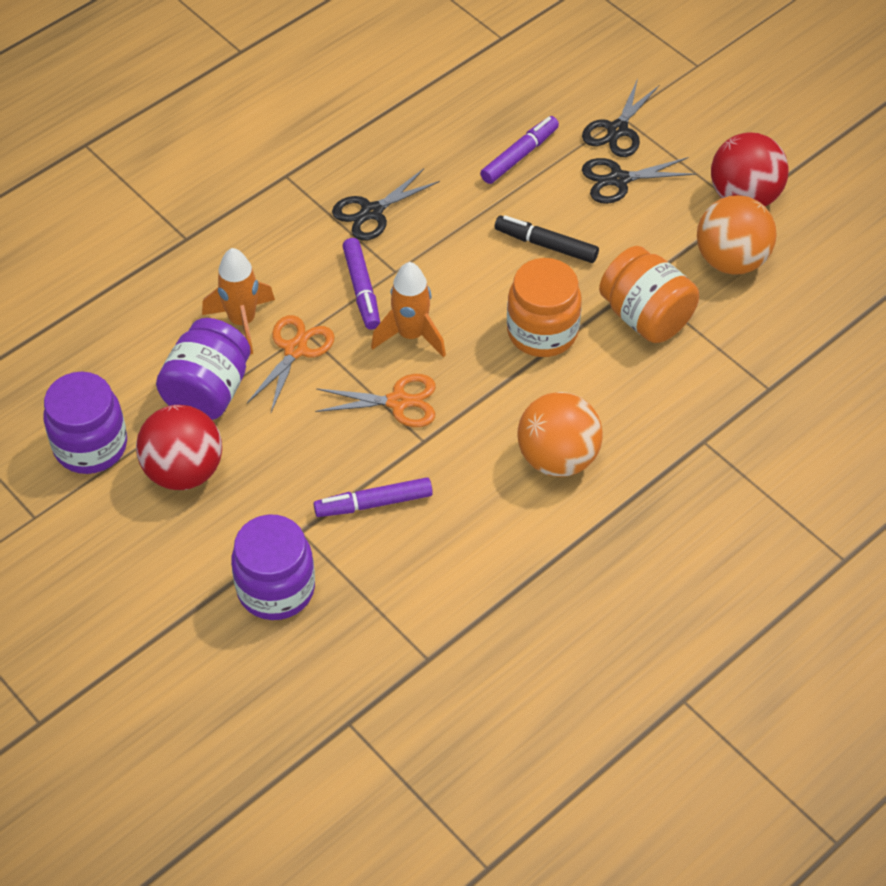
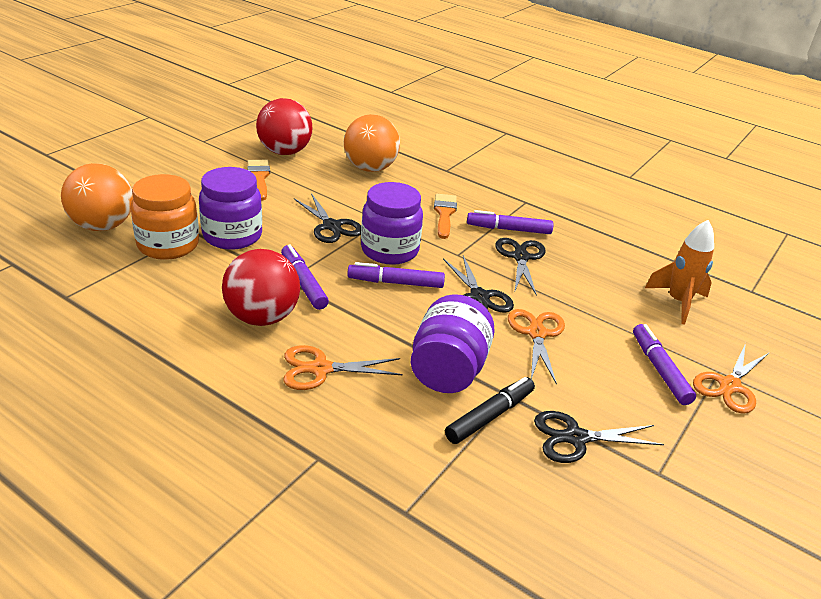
black scissors: [332,169,440,241] [582,79,659,157] [582,157,696,204] = 3 -> [294,193,361,243] [443,256,514,313] [495,238,546,296] [534,411,664,463] = 4
orange brush: none = 0 -> [247,160,270,201] [434,194,457,239] = 2
orange jar: [507,258,582,357] [599,246,699,343] = 2 -> [130,174,199,260] = 1
orange rocket: [202,248,275,354] [371,262,446,357] = 2 -> [645,220,714,325] = 1
orange scissors: [247,315,335,412] [315,374,436,427] = 2 -> [283,345,403,390] [508,309,565,384] [693,343,769,414] = 3
purple marker: [314,477,433,517] [343,238,380,330] [480,116,559,184] = 3 -> [281,244,329,310] [347,262,445,288] [467,210,553,234] [633,324,696,405] = 4

